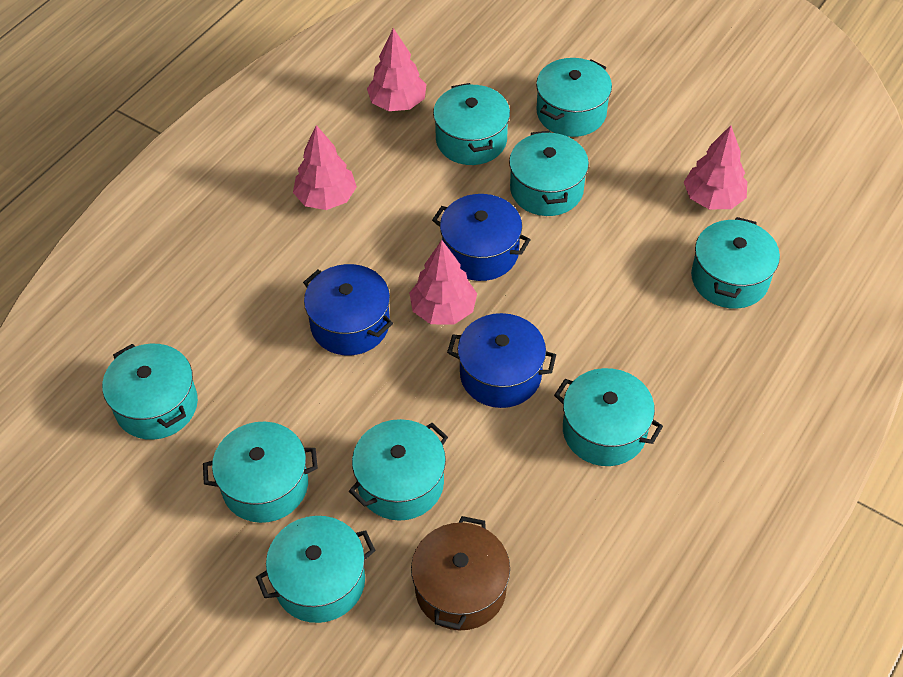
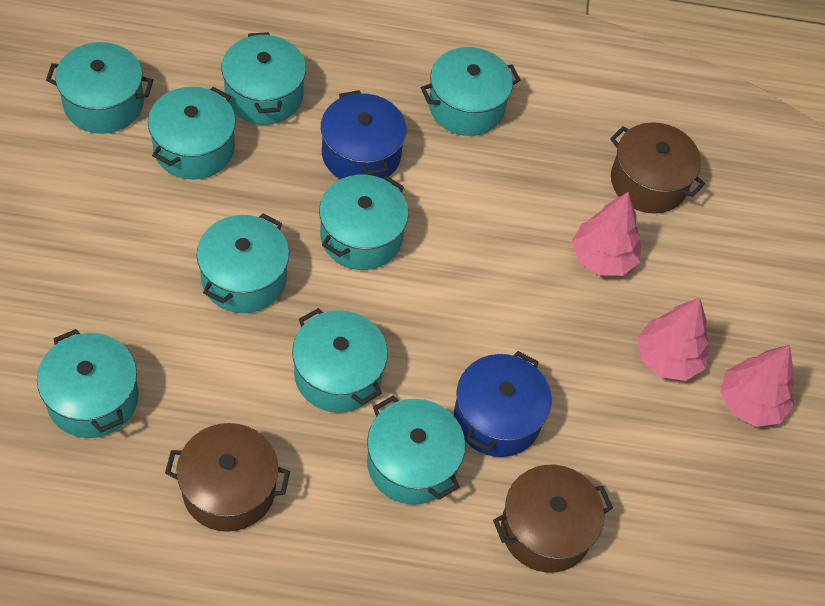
blue pot: [303,264,393,355] [432,194,531,281] [447,313,556,408] = 3 -> [321,90,406,179] [454,351,552,457] = 2
brown pot: [411,516,510,630] = 1 -> [165,423,290,532] [493,465,613,573] [610,122,705,214] = 3
pink tree: [293,125,357,210] [367,28,427,111] [409,240,477,325] [684,125,747,209] = 4 -> [572,192,641,276] [637,298,710,381] [720,345,794,427] = 3

